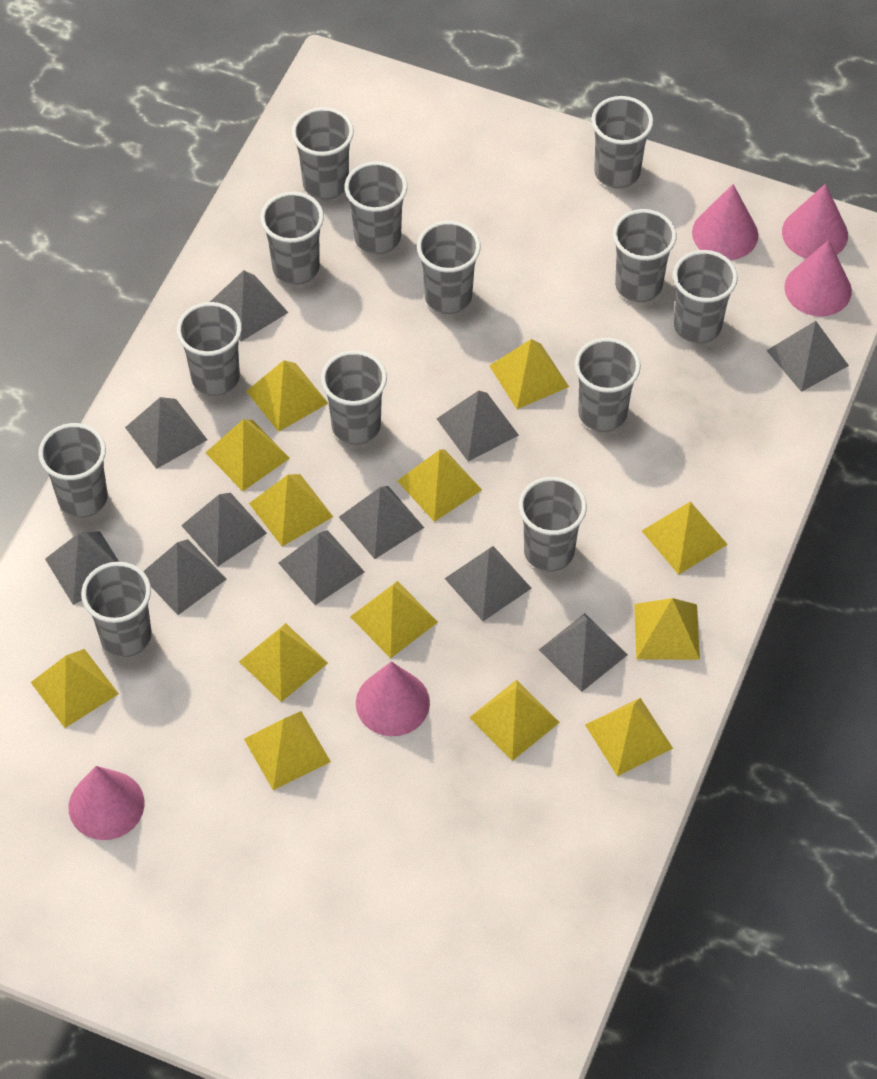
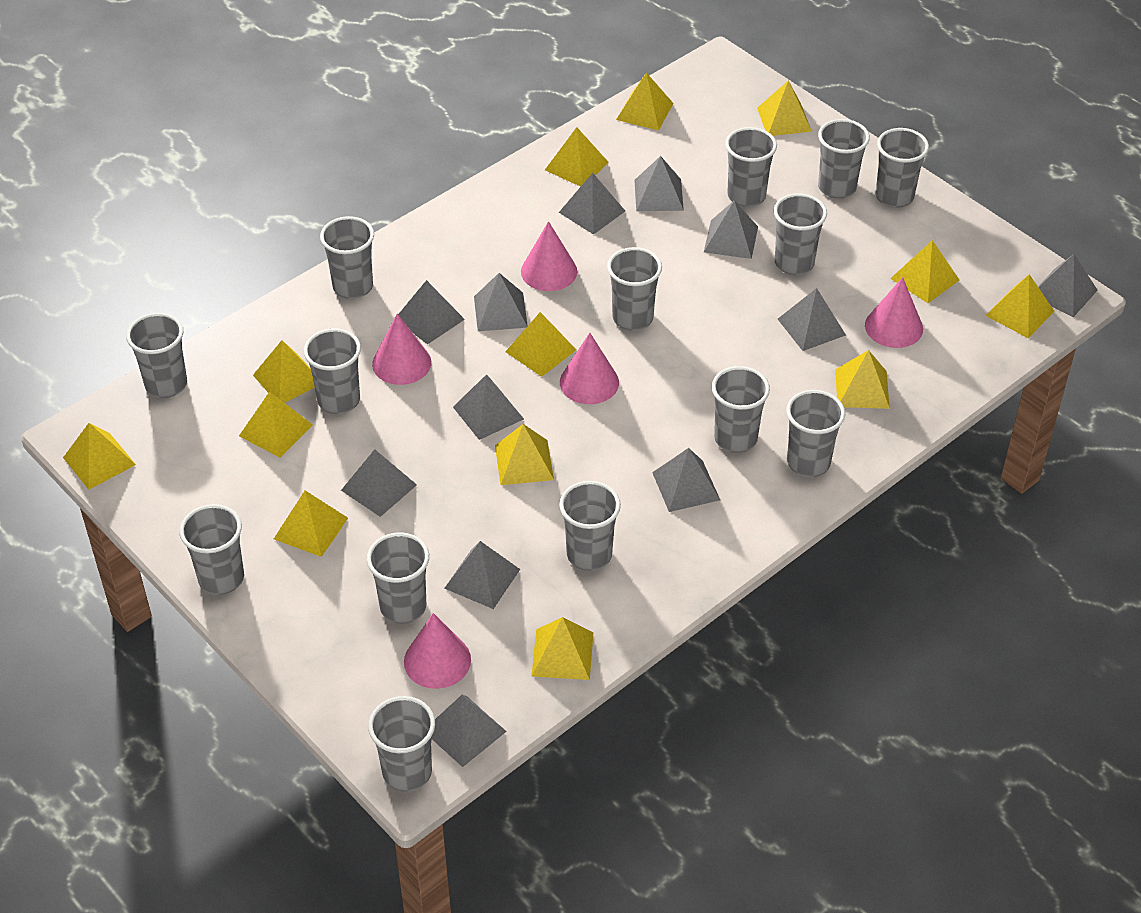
grey cup: [38,423,108,518] [81,562,152,657] [176,302,242,396] [260,192,324,285] [292,107,354,200] [321,350,387,445] [344,161,407,254] [417,221,481,314] [519,477,587,572] [575,338,641,432] [591,96,653,188] [613,209,676,302] [673,250,738,344] = 13 -> [126,313,187,398] [179,504,244,595] [304,328,361,414] [320,216,374,299] [367,532,429,624] [368,696,435,792] [559,481,621,571] [607,247,662,331] [712,366,770,453] [725,127,777,207] [774,193,827,275] [786,390,845,477] [818,119,870,199] [876,128,929,208] = 14
grey pyramid: [45,531,119,605] [125,397,207,469] [143,539,226,615] [181,493,267,567] [210,270,289,341] [279,530,365,605] [339,486,424,559] [437,390,519,462] [444,546,532,621] [539,613,628,692] [766,321,849,392] = 11 -> [341,449,417,517] [398,280,465,344] [432,695,507,767] [444,541,520,609] [453,374,524,440] [474,273,528,331] [559,173,625,235] [634,156,684,211] [652,448,720,512] [704,200,758,259] [778,288,846,351] [1038,254,1098,317] = 12

